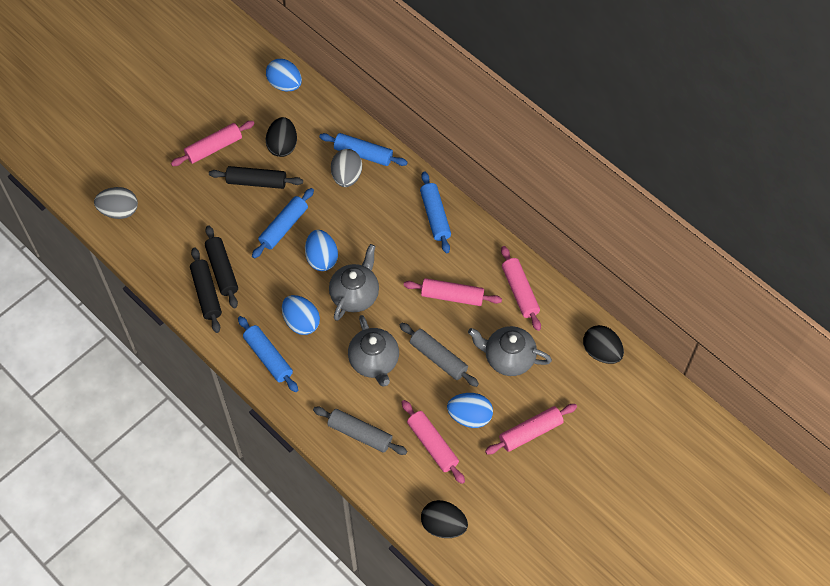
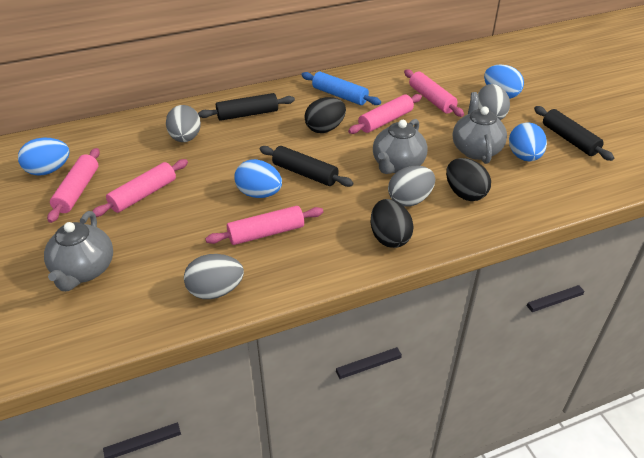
blue rolling pin: [238,316,298,392] [252,188,314,259] [319,133,408,166] [420,171,451,253] = 4 -> [301,72,381,105] = 1
grey egg: [94,187,138,219] [331,149,362,187] = 2 -> [166,105,201,142] [184,254,244,299] [388,165,435,207] [478,84,510,120] = 4
grey rolling pin: [313,407,407,455] [399,323,479,387] = 2 -> none = 0

